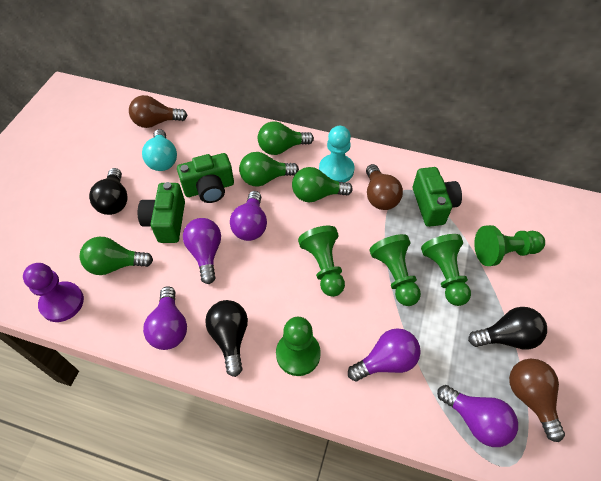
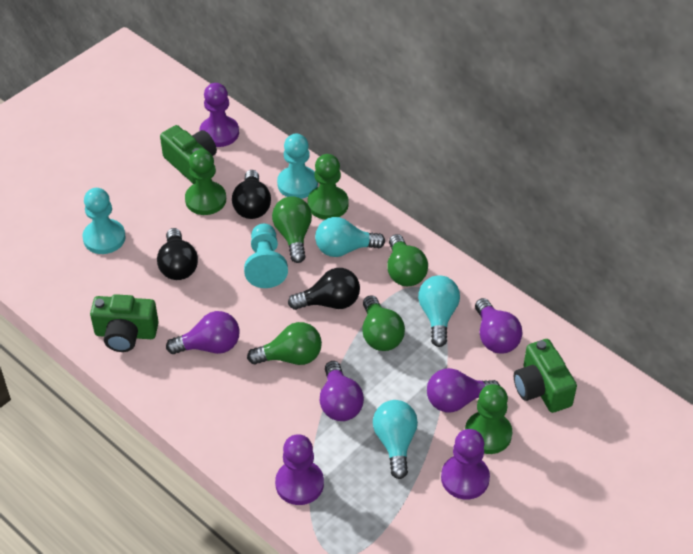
brown light bulb: [129,95,188,128] [366,164,403,210] [509,359,565,442] = 3 -> none = 0
green pawn: [276,317,321,376] [298,226,345,297] [369,234,421,306] [421,234,471,306] [474,225,545,266] = 5 -> [185,149,226,215] [307,154,349,220] [465,384,512,454] = 3
purple light bulb: [143,287,187,350] [183,218,221,284] [230,191,267,241] [348,328,421,382] [437,385,518,447] = 5 -> [166,311,240,354] [320,361,364,421] [427,368,500,412] [475,298,522,353] = 4
purple pawn: [23,263,84,322] = 1 -> [200,83,239,147] [275,434,324,505] [441,429,490,500] = 3
turquoise light bulb: [142,129,177,171] = 1 -> [315,217,385,257] [373,400,418,479] [418,275,460,347] = 3
turquoise pawn: [319,126,355,182] = 1 -> [82,188,126,254] [244,223,288,288] [277,134,318,199] = 3

